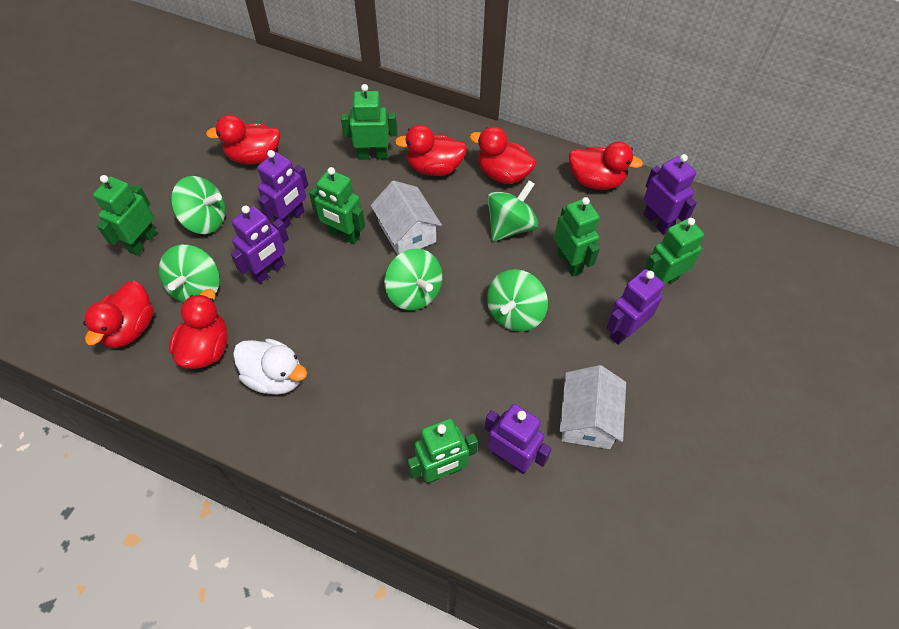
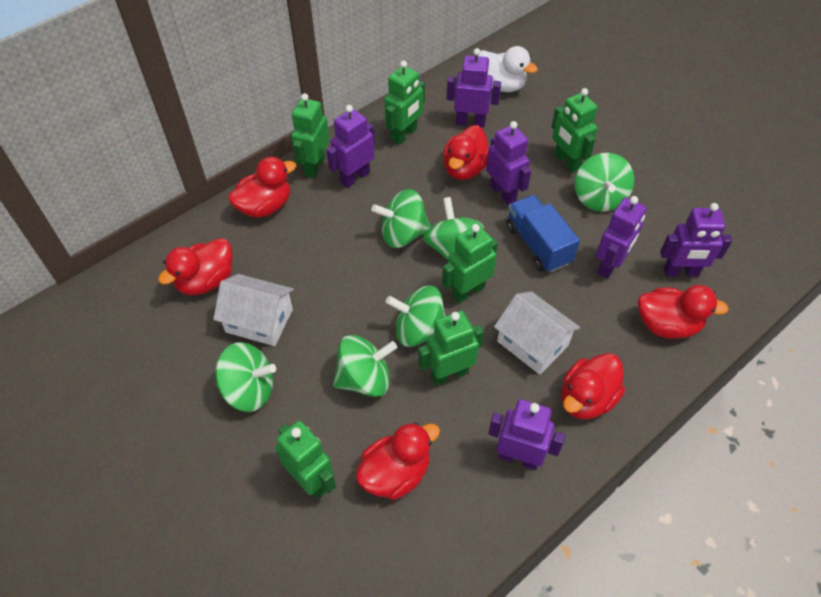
blue truck: none = 0 -> [506,195,580,273] = 1
green spinning top: [159,245,220,303] [171,176,226,234] [384,248,442,311] [487,180,538,242] [487,269,548,332] = 5 -> [215,342,276,412] [333,335,397,397] [371,189,431,248] [385,286,446,347] [423,197,484,260] [575,153,634,212] = 6
purple robot: [231,205,289,283] [257,150,308,228] [485,404,552,474] [607,269,664,345] [643,154,697,235] = 5 -> [326,105,375,188] [447,48,501,127] [486,121,531,205] [488,399,565,470] [596,196,647,279] [660,203,732,277] = 6

